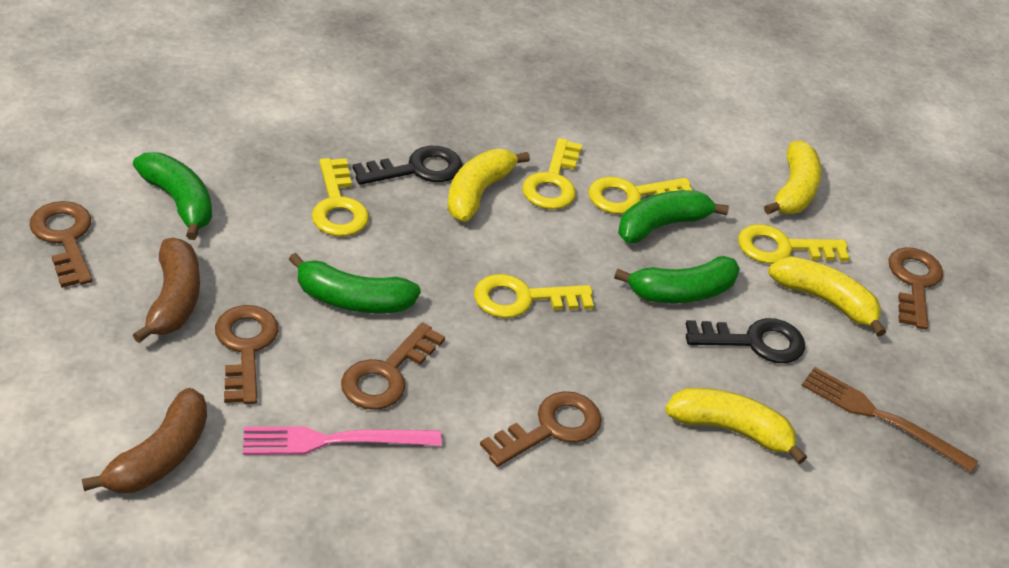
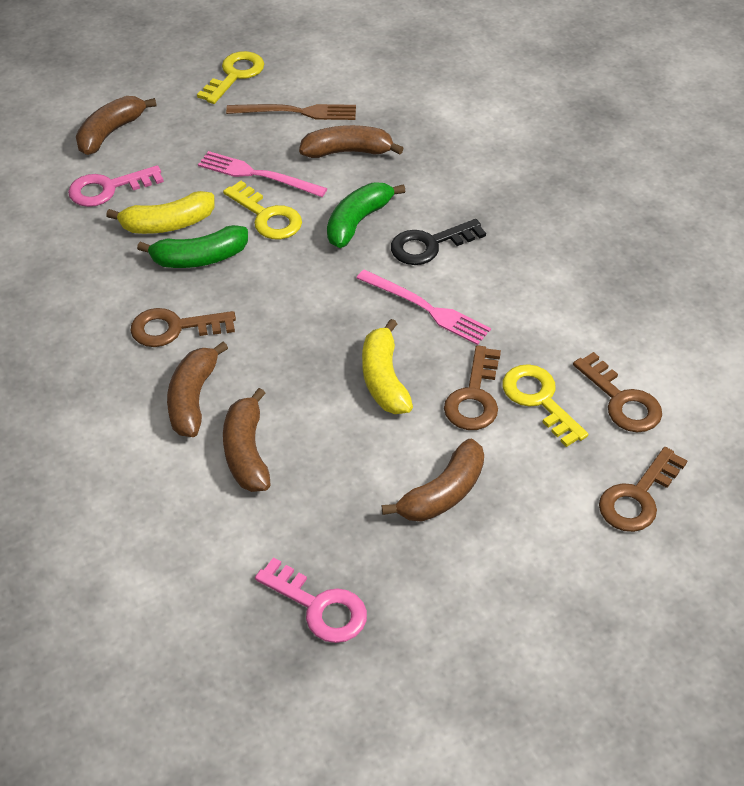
black key: [353,146,463,185] [686,318,805,363] = 2 -> [391,219,486,265] = 1
brown banana: [82,388,207,493] [133,238,200,343] = 2 -> [76,96,157,155] [167,342,228,437] [223,388,271,492] [299,125,404,158] [382,438,484,522] = 5
brown key: [29,201,92,288] [215,305,278,404] [341,322,445,410] [480,391,602,467] [889,247,943,330] = 5 -> [130,308,236,347] [444,345,501,430] [573,352,662,432] [599,447,687,532] = 4
green banana: [133,152,212,240] [288,253,421,313] [614,256,740,303] [618,190,729,243] = 4 -> [137,225,248,268] [327,183,405,248] = 2
pink fork: [243,426,442,455] = 1 -> [198,151,328,197] [357,270,491,345] = 2
pink key: none = 0 -> [68,165,164,207] [255,557,367,643] = 2
yellow banana: [447,149,530,222] [665,388,807,464] [764,141,822,215] [768,256,886,336] = 4 -> [106,191,215,234] [362,319,413,414] = 2
yellow key: [311,158,369,236] [474,274,594,318] [522,138,582,210] [588,176,692,214] [738,224,850,264] = 5 -> [197,51,264,104] [223,181,302,239] [502,364,588,447] = 3

